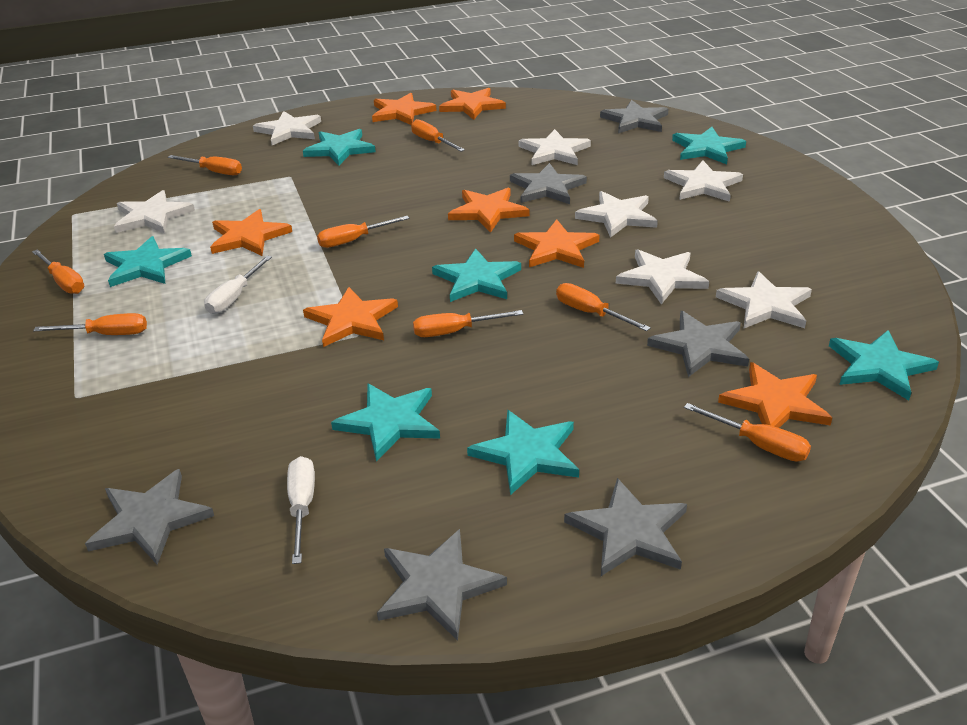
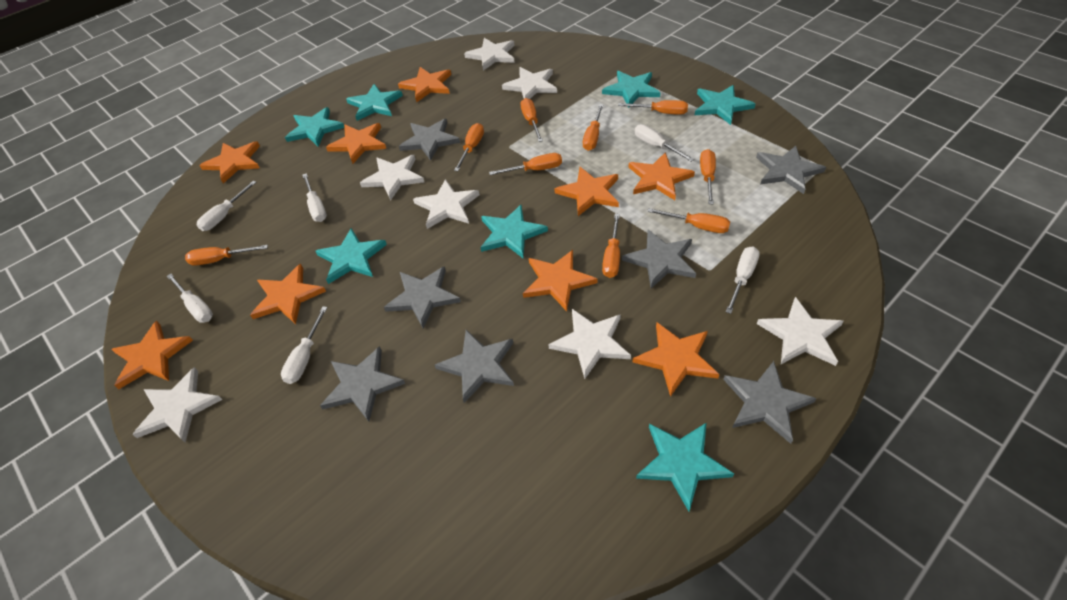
grey star: [85,469,214,565] [377,529,507,641] [510,163,587,204] [564,478,687,576] [600,100,669,133] [647,311,749,377] = 6 -> [320,346,405,422] [384,266,461,328] [399,119,460,161] [435,330,514,403] [622,230,696,289] [723,361,817,444] [756,146,826,194] = 7
orange screwdriver: [32,249,84,294] [33,313,147,335] [168,155,242,175] [317,216,409,248] [411,119,465,152] [413,310,523,337] [556,283,651,331] [684,403,811,462] = 8 -> [185,245,268,266] [454,123,484,171] [489,153,562,175] [521,98,543,142] [583,104,603,151] [602,214,620,278] [618,100,688,115] [647,208,730,233] [700,149,716,204] = 9
orange star: [210,209,292,256] [303,287,398,347] [372,93,436,125] [439,88,506,120] [448,188,529,233] [514,219,600,268] [718,362,832,428] = 7 -> [111,321,193,389] [199,142,260,184] [250,264,326,324] [326,123,386,164] [398,67,451,103] [523,250,597,312] [554,167,619,216] [629,152,695,200] [633,323,719,397] = 9
white screwdriver: [204,256,272,314] [287,456,315,564] = 2 -> [167,274,213,323] [197,181,256,231] [281,306,328,384] [302,173,327,222] [635,124,694,162] [726,247,760,314] = 6

